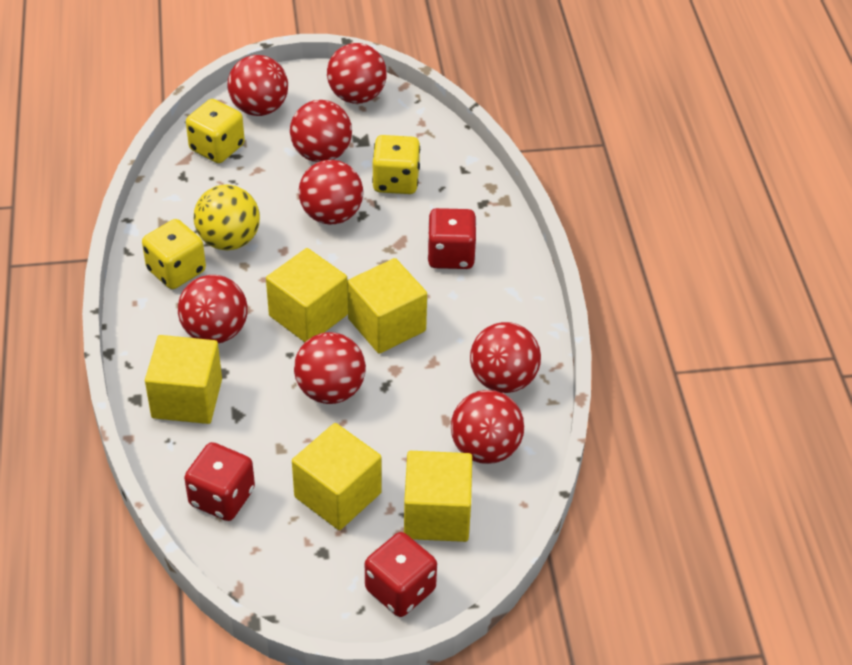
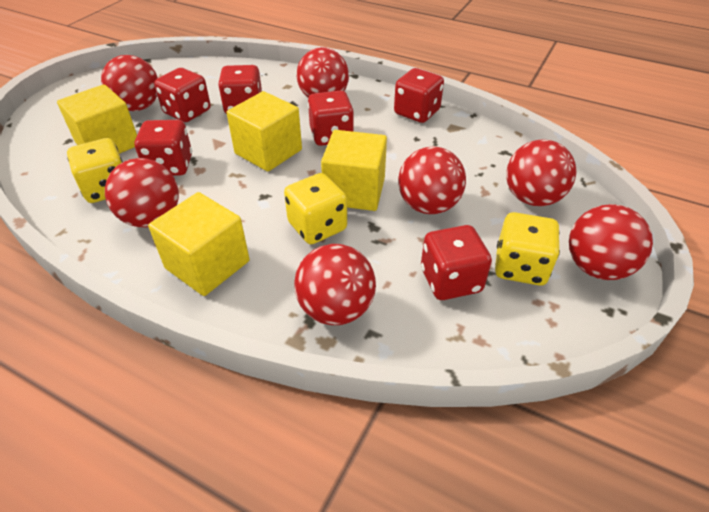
red ball: [178,275,248,343] [227,55,288,116] [290,100,352,162] [294,332,366,404] [299,160,363,225] [327,43,387,104] [451,390,524,464] [470,322,541,393] = 8 -> [101,55,158,111] [105,158,179,227] [294,244,376,325] [297,47,349,98] [398,147,466,214] [506,139,576,206] [569,204,653,280] = 7
red dice: [184,442,255,521] [365,532,437,617] [427,208,477,269] = 3 -> [135,120,192,176] [154,68,211,122] [218,65,262,114] [308,91,354,146] [394,68,444,123] [421,225,492,300] = 6
yellow ball: [194,184,260,251] = 1 -> none = 0
yellow cube: [145,335,222,424] [266,248,348,342] [292,423,382,530] [347,258,427,354] [404,451,472,542] = 5 -> [57,84,137,154] [148,192,250,296] [227,91,302,172] [321,130,387,211] = 4

